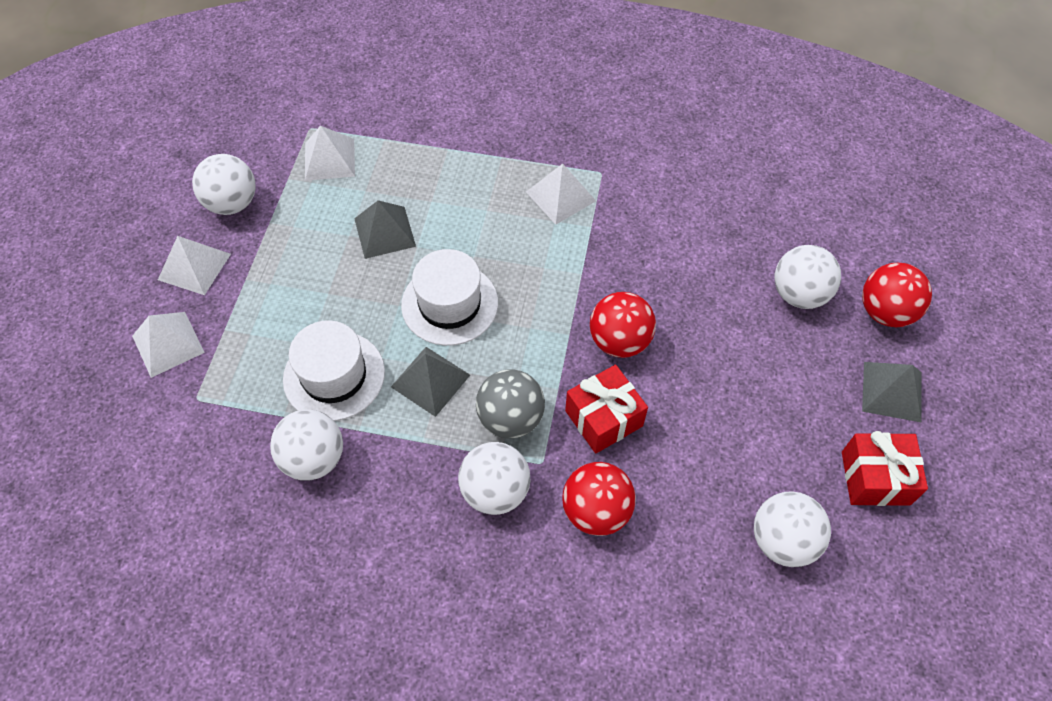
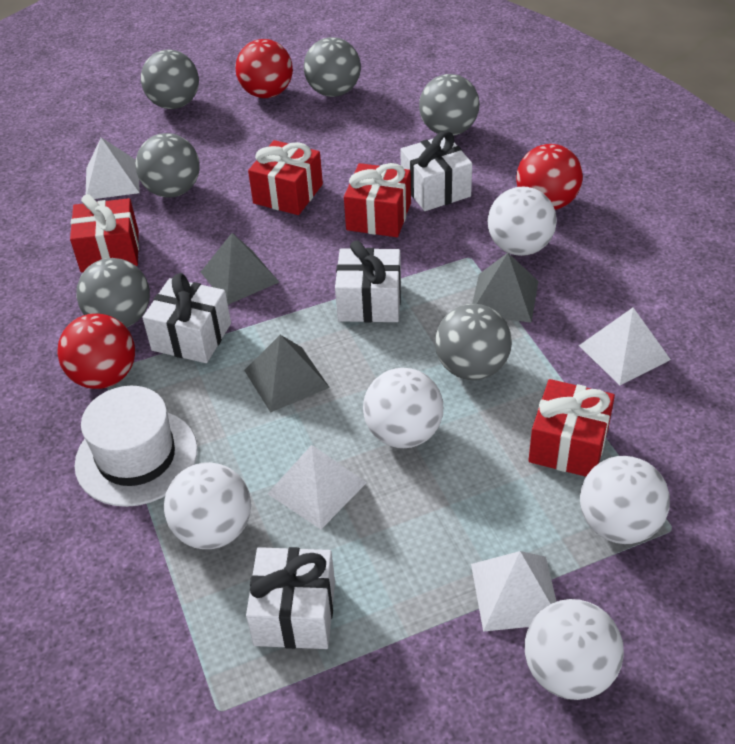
grey ball: [476,370,545,439] = 1 -> [76,258,150,328] [136,133,200,198] [141,50,199,109] [304,37,361,97] [419,74,479,136] [435,304,512,380] = 6
red gift: [565,365,648,454] [842,431,928,506] = 2 -> [70,194,139,272] [248,140,323,215] [344,163,411,237] [528,379,615,477] = 4
white gift: none = 0 -> [142,273,231,363] [246,547,335,649] [335,240,401,322] [400,131,472,211] = 4
white hat: [283,320,385,421] [401,249,498,346] = 2 -> [75,386,198,507] = 1

